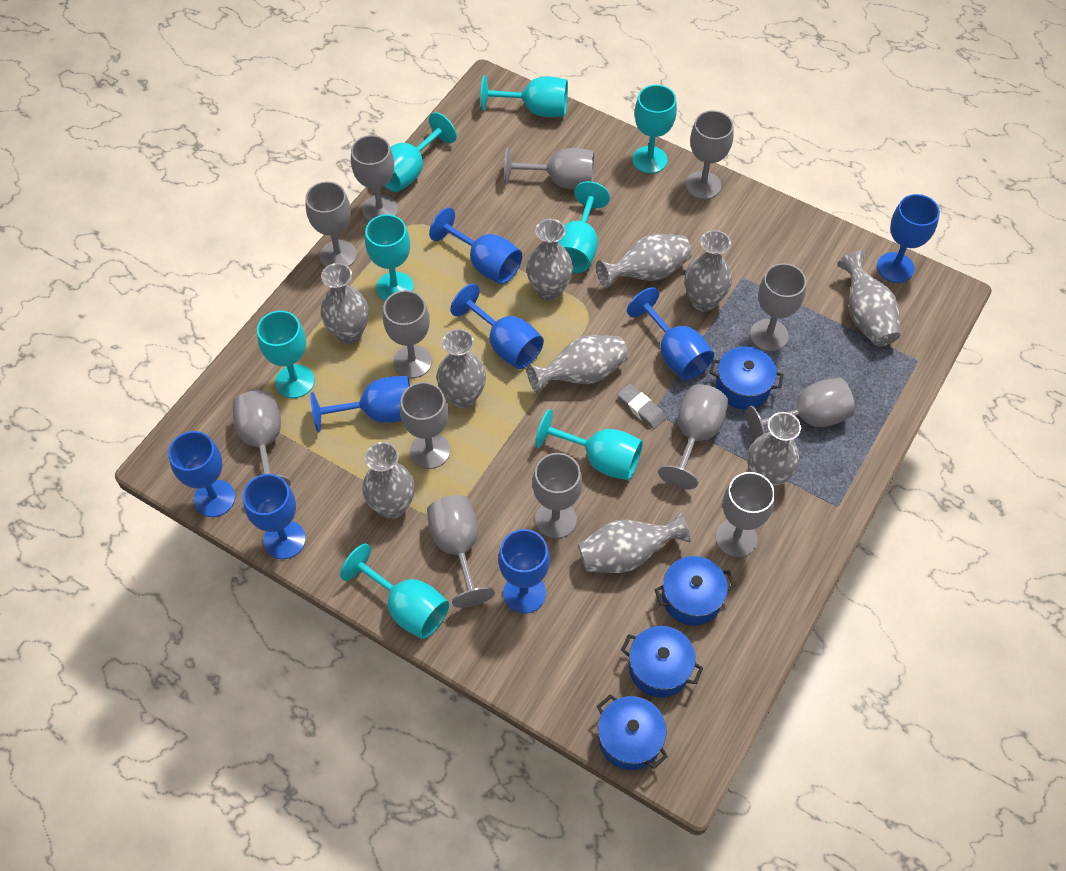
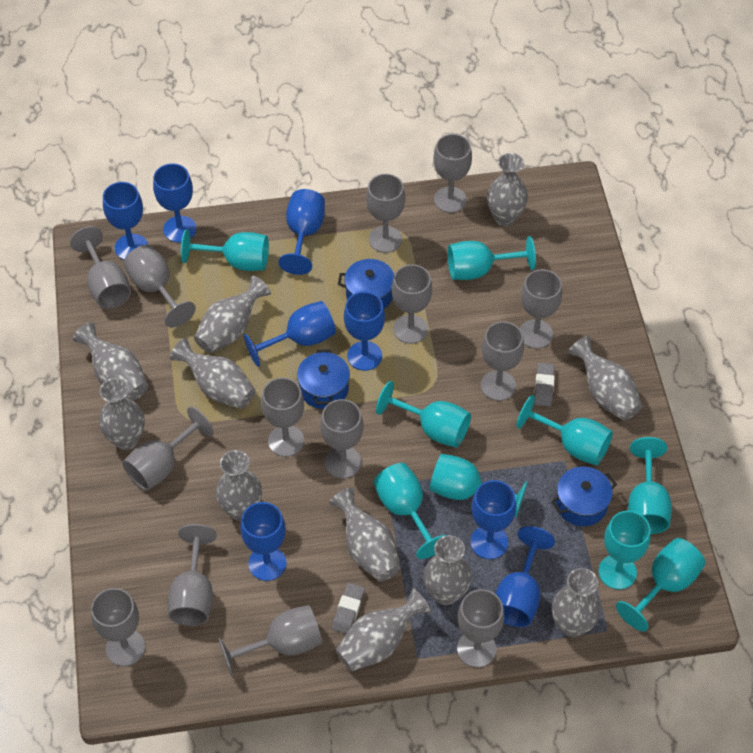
blue pot: [597,694,668,770] [621,626,703,698] [654,556,735,626] [710,346,784,409] = 4 -> [297,350,350,409] [338,259,394,309] [551,467,617,526] = 3
grey eraser: [617,384,666,429] = 1 -> [332,583,365,634] [534,363,555,406] = 2
grey goblet: [233,390,291,487] [305,181,357,267] [351,135,398,221] [383,290,432,378] [400,382,450,469] [427,495,495,608] [504,147,594,190] [532,453,582,539] [658,384,728,489] [686,110,734,199] [715,472,775,557] [747,377,855,440] [750,263,806,352] = 13 -> [70,226,131,309] [91,588,145,666] [123,407,214,491] [124,245,196,327] [168,524,217,626] [218,605,323,676] [261,377,304,457] [320,399,364,479] [366,174,405,253] [392,264,432,344] [433,134,472,213] [457,589,504,668] [481,321,524,401] [520,269,562,349] = 14
grey vase: [321,263,369,344] [362,442,415,519] [437,329,486,408] [526,219,573,300] [527,335,628,393] [578,511,691,573] [596,234,692,288] [685,230,732,312] [747,412,801,488] [837,251,901,347] = 10 -> [73,322,148,401] [99,378,145,450] [170,338,256,409] [194,276,271,353] [216,450,262,521] [329,488,401,582] [336,588,431,672] [423,535,471,605] [487,153,528,226] [552,568,601,637] [568,336,643,421] = 11
turquoise goblet: [257,311,315,398] [340,543,449,639] [365,214,414,301] [385,112,457,192] [481,75,568,117] [535,409,643,481] [558,181,610,273] [632,85,677,174] = 8 -> [181,229,269,271] [373,463,447,559] [376,381,471,448] [429,454,528,517] [448,236,536,280] [516,395,613,465] [598,511,650,590] [616,538,705,632] [628,437,672,534] = 9

